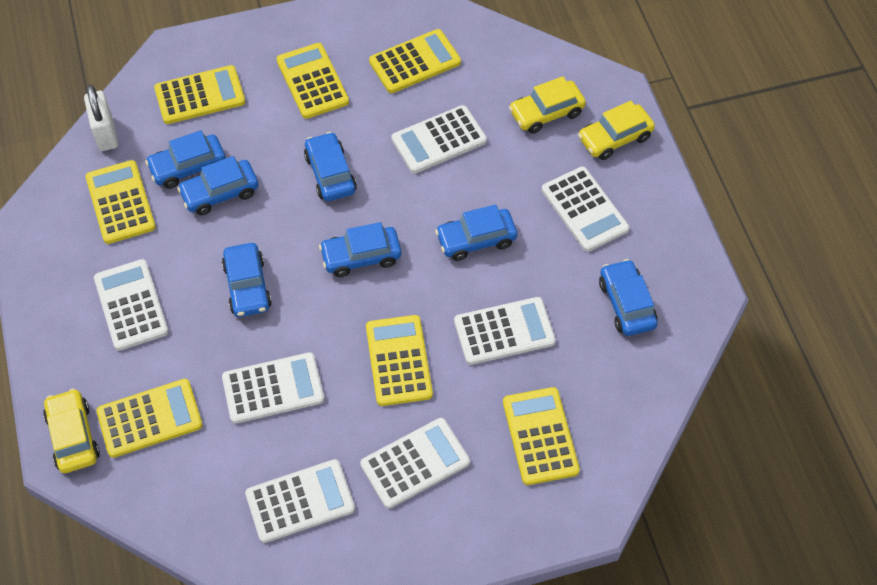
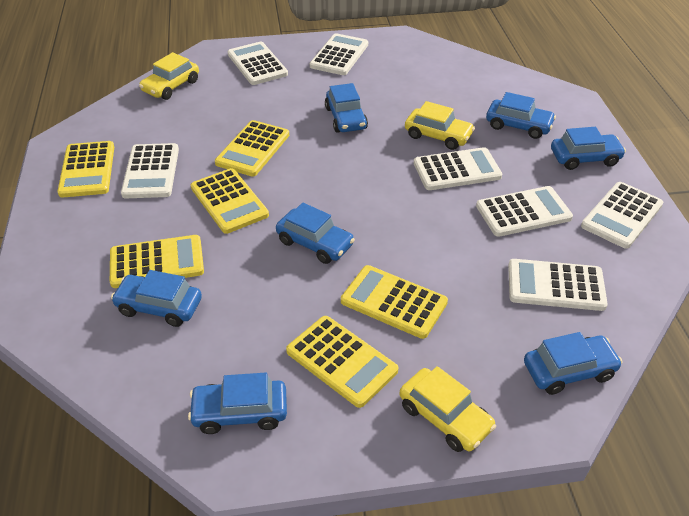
white padlock: [84,85,118,151] = 1 -> none = 0
yellow calculator: [86,160,156,244] [97,379,203,458] [154,65,245,124] [276,43,349,119] [366,315,433,406] [369,29,461,93] [503,387,580,485] = 7 -> [57,141,114,198] [110,235,204,288] [191,168,269,234] [215,120,289,177] [286,316,399,408] [341,265,448,339] = 6

